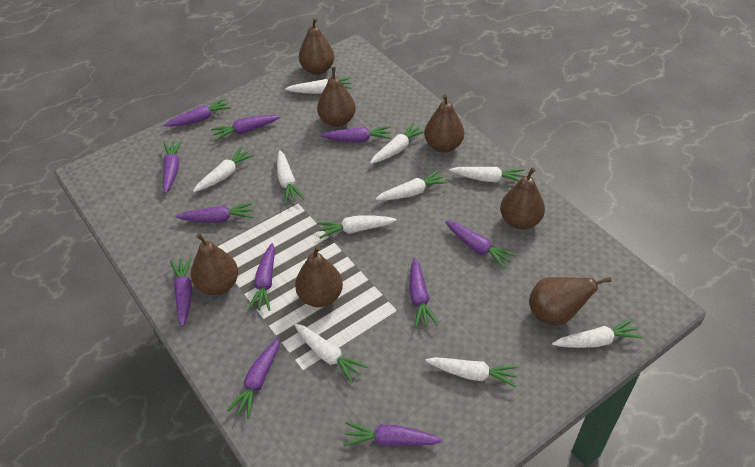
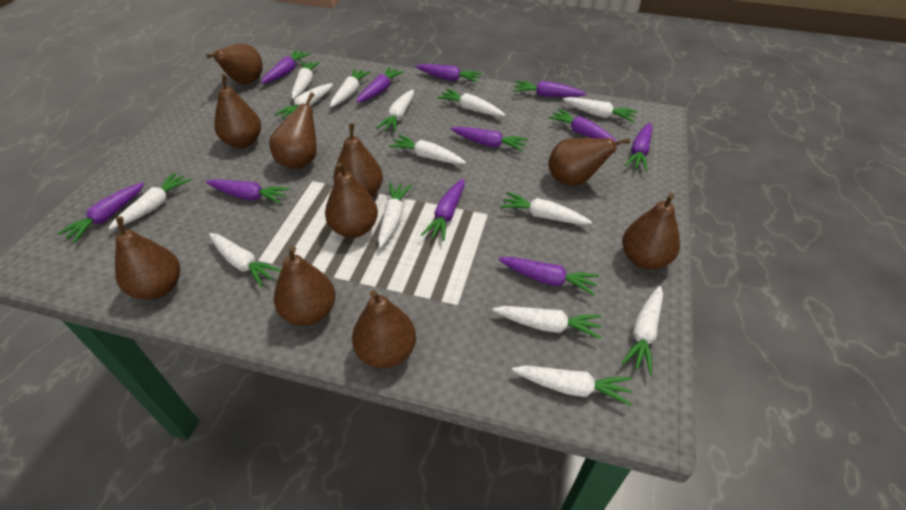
brown pear: [191,234,238,295] [295,246,343,307] [299,18,335,75] [317,67,356,127] [424,94,464,153] [500,168,545,230] [529,277,611,325] = 7 -> [115,217,180,300] [206,43,263,84] [214,74,261,148] [269,92,317,169] [274,246,336,326] [325,162,378,238] [333,123,383,197] [352,290,416,368] [548,138,630,186] [622,193,680,270] = 10
white carrot: [193,147,255,192] [277,150,304,204] [285,77,352,94] [295,324,368,383] [317,216,396,239] [370,123,425,164] [375,170,449,200] [425,357,519,387] [450,167,525,182] [552,319,643,348] = 10 -> [109,172,191,229] [209,233,281,287] [274,83,333,118] [292,61,320,99] [330,68,371,107] [376,90,414,132] [378,183,412,248] [389,135,466,164] [437,89,505,117] [493,306,602,339] [500,192,592,225] [512,366,632,406] [563,97,638,122] [621,286,663,375] = 14

